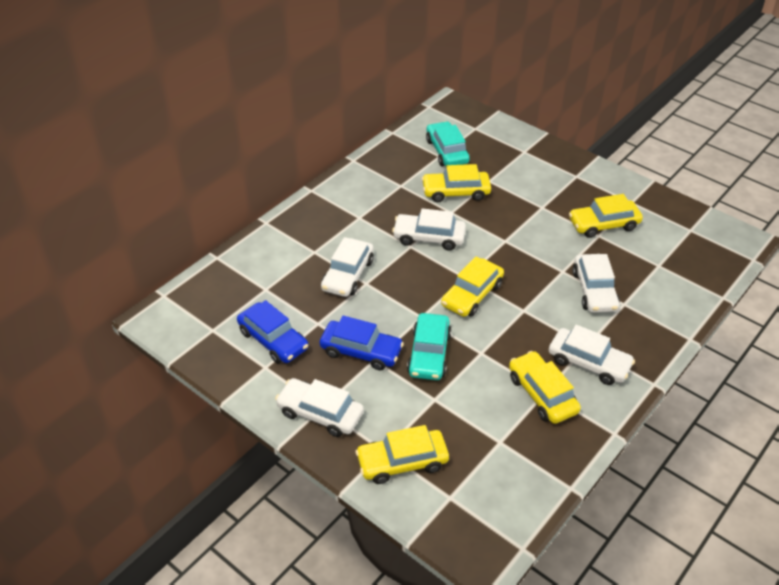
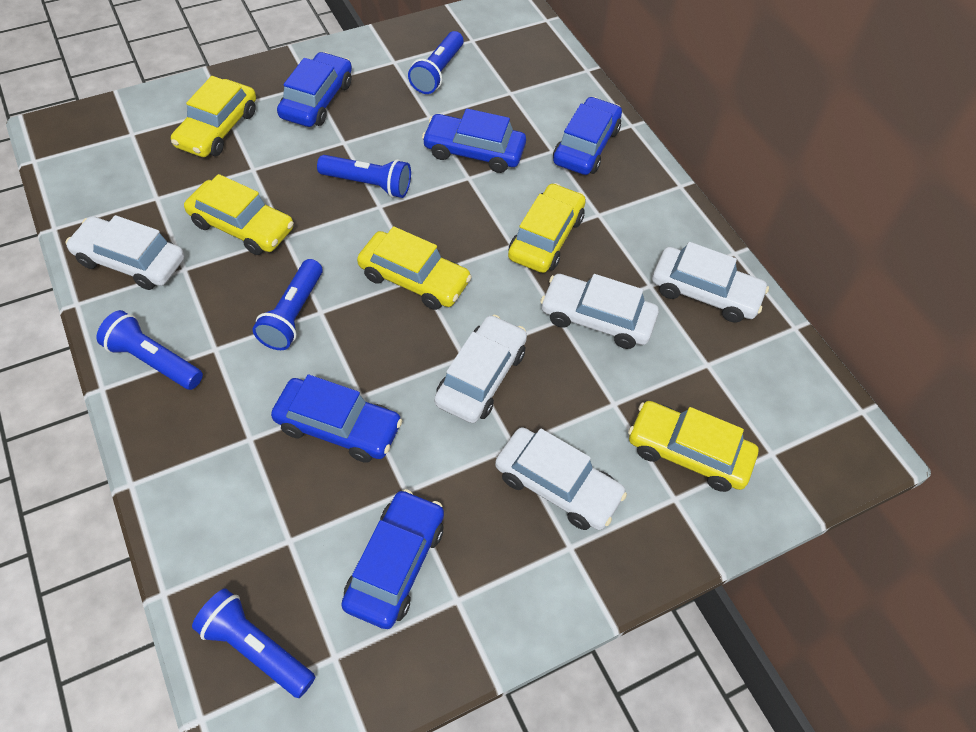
blue car: [237,300,308,363] [320,316,404,370] = 2 -> [271,374,402,463] [277,52,352,127] [341,489,444,629] [422,108,526,173] [553,97,622,175] = 5
blue flashlight: none = 0 -> [97,310,203,390] [192,589,315,698] [253,259,322,350] [317,155,411,198] [408,31,464,94] = 5
turquoise car: [407,313,451,380] [426,121,470,167] = 2 -> none = 0

